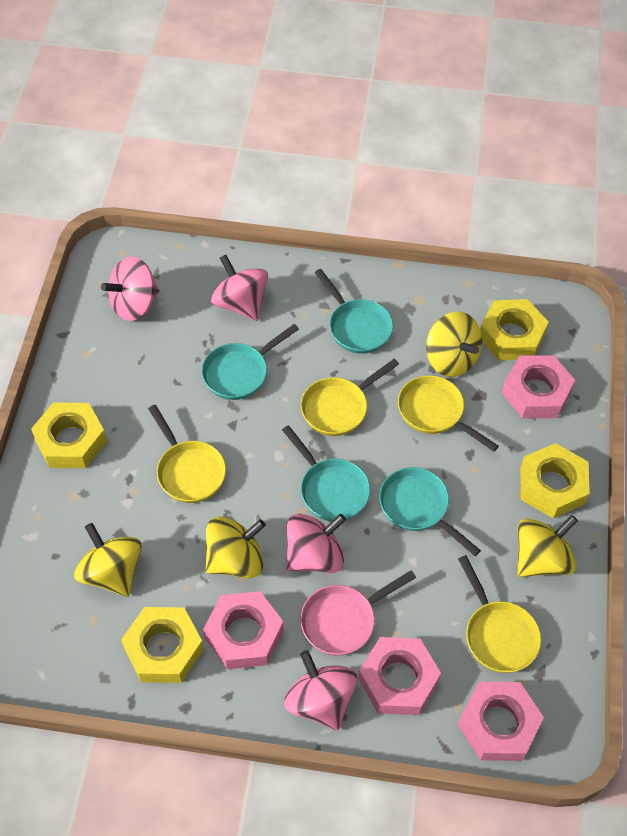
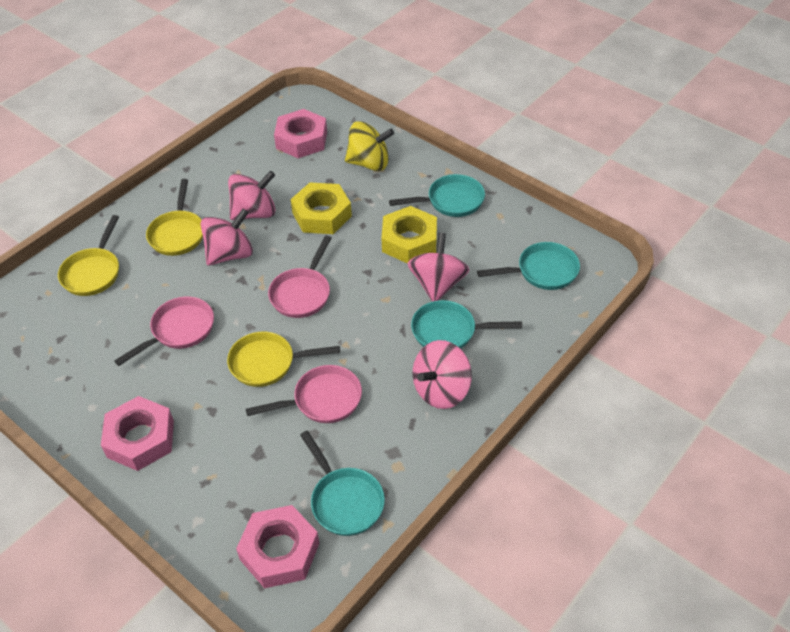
pink nut: [203,591,284,669] [358,637,441,715] [458,682,544,761] [502,355,575,418] = 4 -> [101,396,174,471] [236,505,319,588] [274,109,327,158] = 3
pink pan: [300,570,416,656] = 1 -> [114,296,214,366] [246,365,362,423] [268,235,332,318] = 3
yellow nut: [31,403,107,468] [121,607,204,683] [480,299,549,361] [520,443,590,519] = 4 -> [290,182,352,234] [381,206,437,263] = 2
yellow pan: [148,405,226,503] [301,359,399,436] [398,375,499,452] [458,555,541,673] = 4 -> [58,215,119,296] [146,179,203,256] [227,332,340,387] = 3
yellow spinning top: [74,523,142,597] [205,517,266,578] [426,312,482,377] [517,515,578,577] = 4 -> [345,121,394,171] = 1

